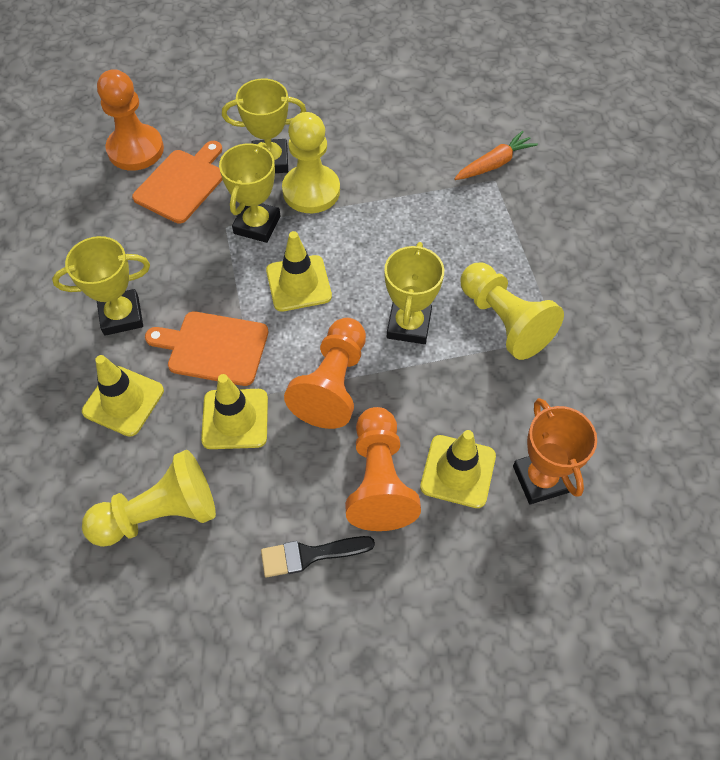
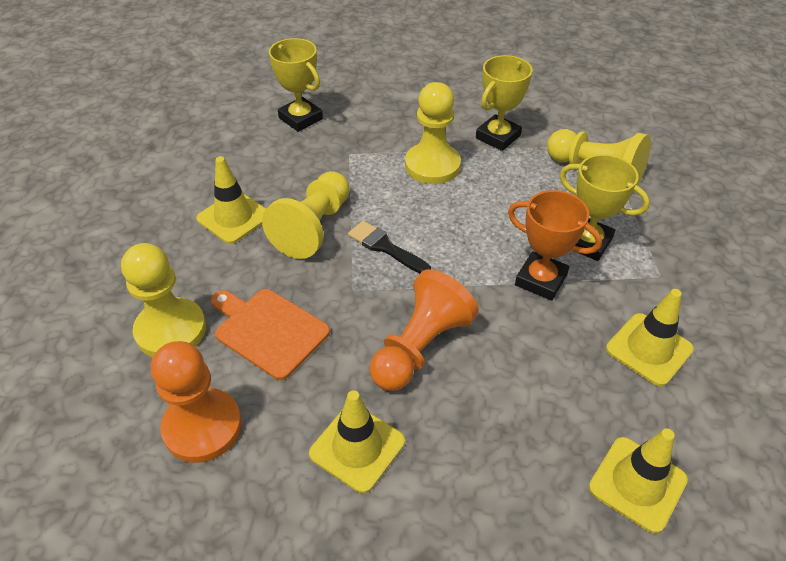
orange carrot: [454,131,538,180] = 1 -> none = 0
orange cutting board: [132,141,222,224] [145,311,268,386] = 2 -> [211,289,330,380] = 1
orange pawn: [97,69,164,171] [284,318,366,429] [345,407,421,531] = 3 -> [151,341,242,463] [370,269,479,391] = 2
yellow pawn: [82,450,216,547] [282,112,340,213] [461,262,564,360] = 3 -> [121,243,206,357] [262,171,350,259] [405,82,461,184] [547,129,651,186] = 4
yellow trophy: [52,236,150,336] [219,142,280,243] [222,78,306,173] [384,242,444,344] = 4 -> [269,38,323,132] [476,55,532,151] [560,154,650,261] = 3

